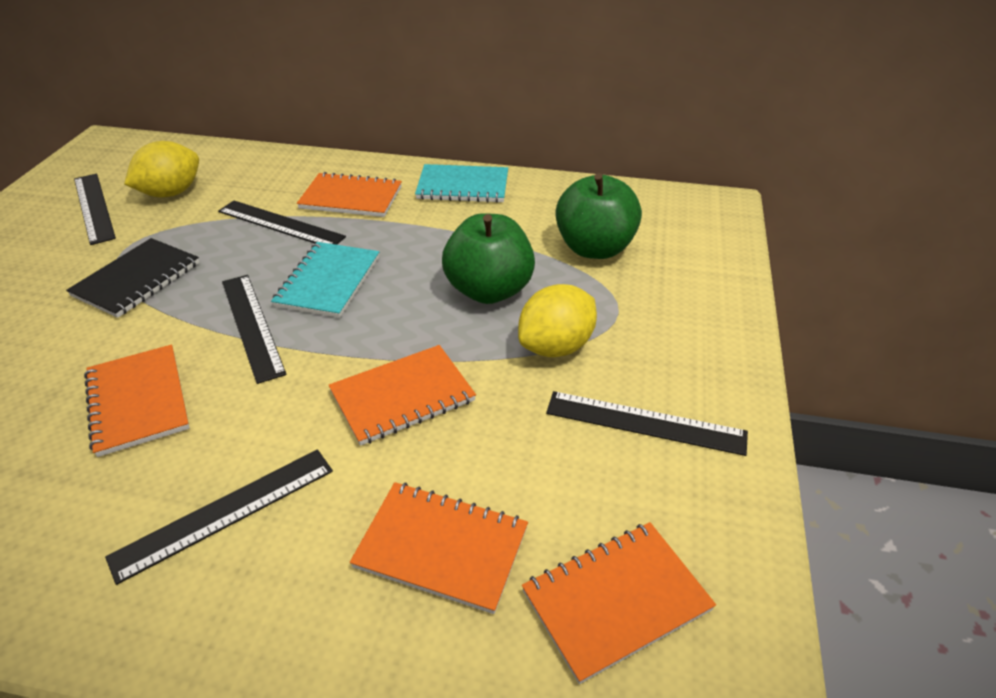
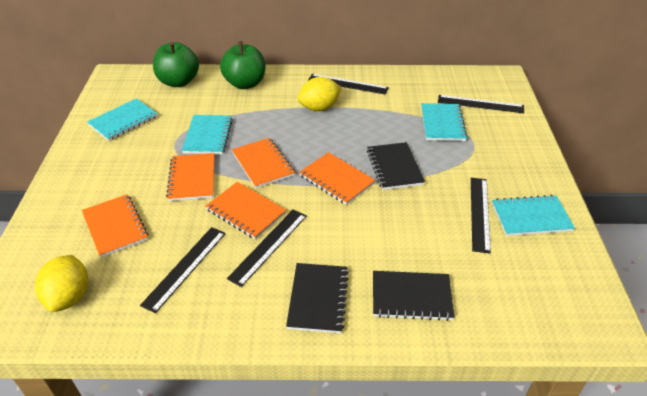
black notebook: [66,238,199,318] = 1 -> [286,263,349,333] [367,142,425,190] [373,271,454,321] = 3
turquoise notebook: [271,242,379,318] [415,164,508,203] = 2 -> [87,98,158,141] [182,115,233,154] [421,103,468,141] [492,195,575,236] = 4

